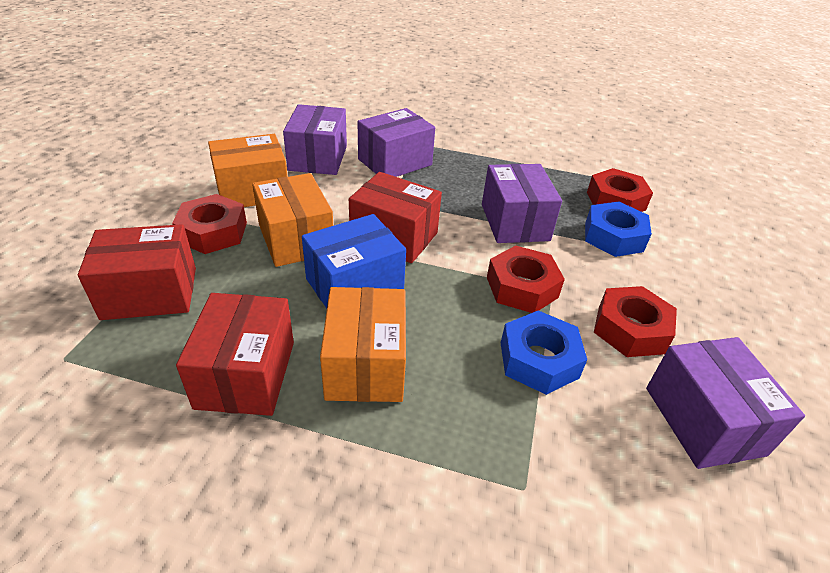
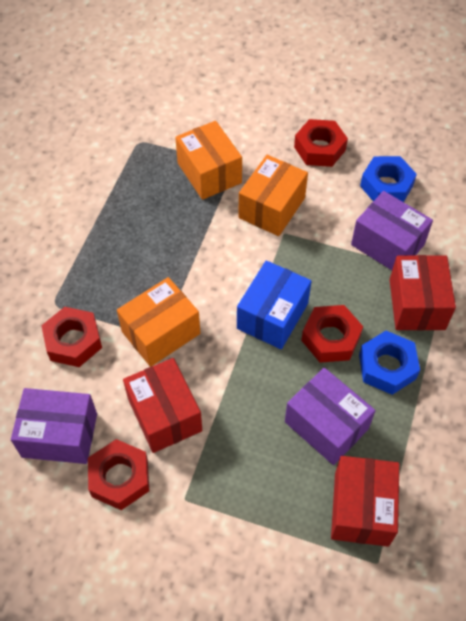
purple box: [283,104,347,175] [358,108,435,177] [482,164,562,243] [646,337,805,469] = 4 -> [11,388,97,464] [285,368,375,465] [351,191,433,270] = 3

